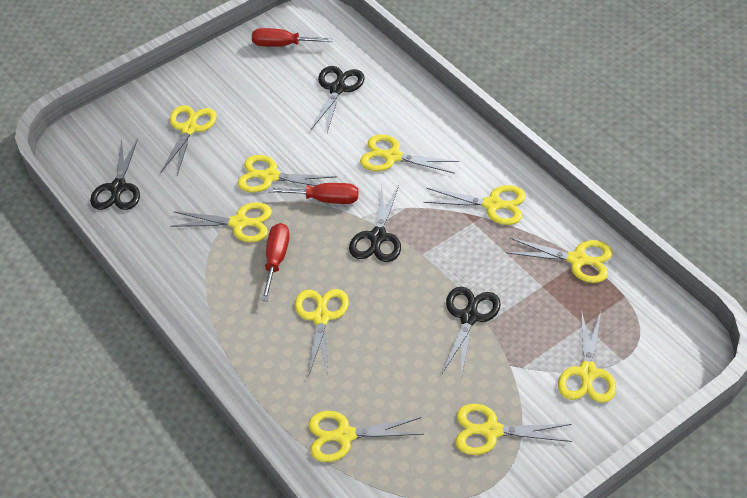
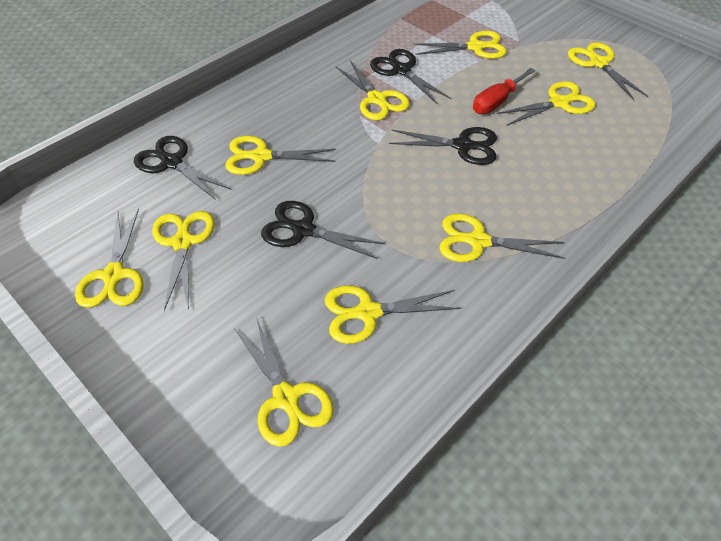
red screwdriver: [252,28,333,47] [261,223,290,301] [268,183,359,204] = 3 -> [473,68,536,114] = 1

